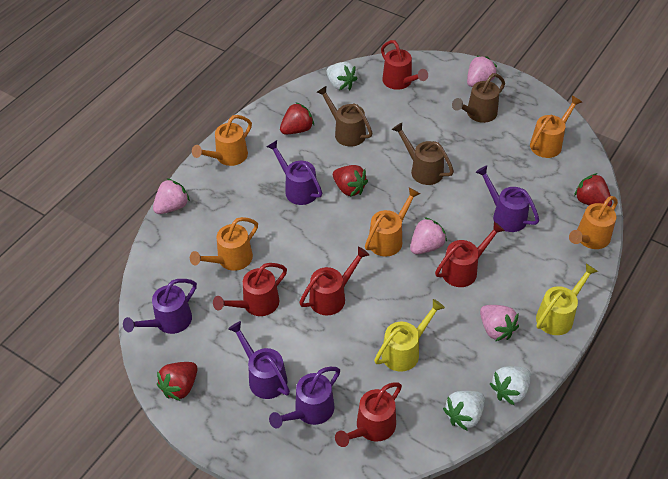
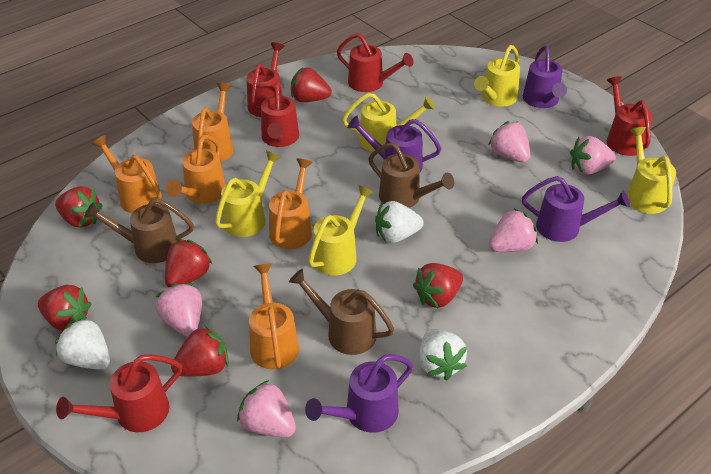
pink strawberry: [153,178,190,214] [410,217,447,254] [467,55,497,87] [480,305,519,341] = 4 -> [155,283,202,336] [237,380,296,438] [489,121,530,162] [489,209,538,252] [570,136,616,175] = 5
purple watering can: [123,279,197,334] [228,321,290,399] [267,140,322,205] [269,367,340,428] [476,165,539,232] = 5 -> [305,354,413,433] [347,116,441,173] [522,176,630,242] [523,46,567,108] = 4
red strawberry: [157,362,197,401] [280,102,314,134] [333,165,368,197] [574,173,612,207] = 4 -> [38,285,92,331] [55,186,103,228] [165,239,212,287] [171,325,229,376] [291,67,332,102] [413,263,463,308] = 6
yellow watering can: [374,299,445,372] [536,263,598,335] = 2 -> [215,151,281,237] [308,185,374,275] [342,93,435,152] [474,45,520,107] [627,127,676,214] = 5

